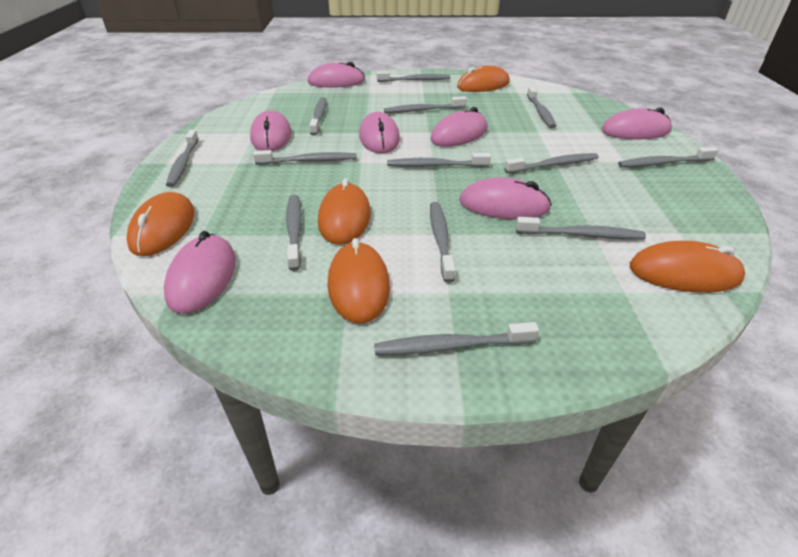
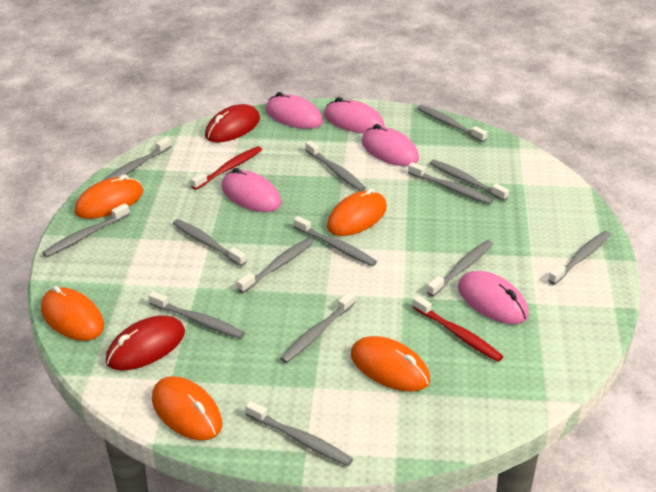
grey toothbrush: [166,130,199,187] [253,150,357,164] [286,195,302,271] [309,97,327,136] [374,322,539,355] [377,71,450,82] [384,96,467,113] [387,153,491,167] [430,202,456,283] [505,153,599,174] [516,217,646,239] [527,87,556,128] [618,147,718,168] = 13 -> [42,203,130,257] [102,137,172,181] [148,291,245,339] [173,219,246,266] [237,238,314,293] [245,401,353,466] [280,291,356,363] [294,216,377,266] [305,141,366,191] [408,162,493,205] [417,105,487,142] [427,240,493,297] [430,160,509,201] [548,231,611,285] = 14
pink mouse: [164,231,236,314] [250,110,291,151] [307,62,365,88] [359,112,400,153] [430,107,488,147] [459,177,552,220] [601,108,672,139] = 7 -> [222,168,282,212] [266,92,323,129] [324,97,385,133] [362,124,419,166] [458,271,529,324] = 5
red mouse: none = 0 -> [106,316,185,371] [205,104,260,142] = 2
red toothbrush: none = 0 -> [191,146,262,190] [412,295,503,362] = 2

